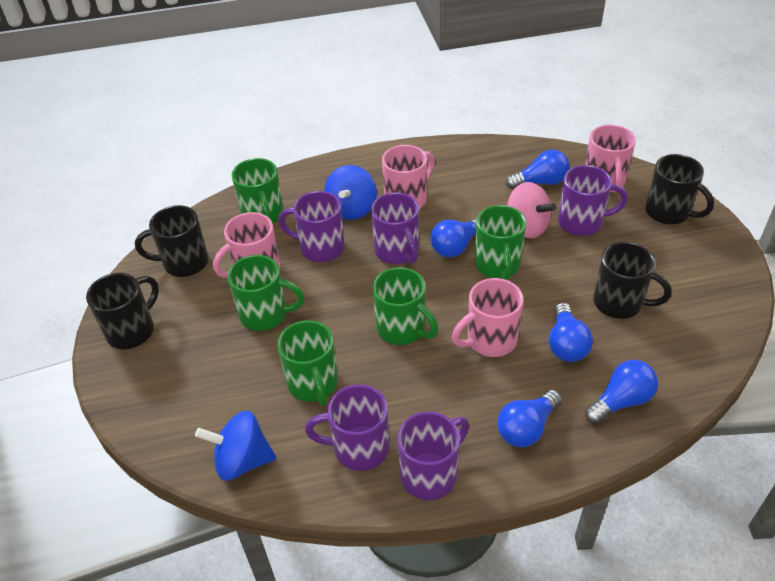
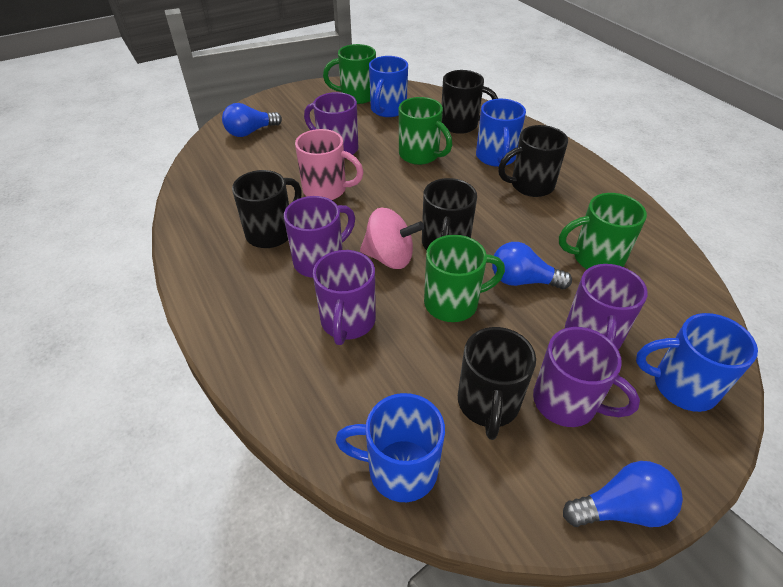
black mug: [86,273,159,349] [135,205,208,277] [593,242,672,319] [645,154,714,224] = 4 -> [232,170,302,248] [422,178,477,250] [441,70,498,134] [458,327,536,440] [498,125,568,197] = 5
blue light bulb: [430,218,477,257] [497,390,562,447] [506,150,570,189] [549,303,593,362] [585,360,658,424] = 5 -> [222,103,282,137] [492,242,572,289] [563,461,683,527] = 3
blue mug: none = 0 -> [335,393,445,502] [369,56,408,117] [476,99,526,167] [636,313,758,412] = 4
blue spinning top: [195,411,276,481] [324,165,377,220] = 2 -> none = 0
green mug: [228,255,304,331] [232,158,284,224] [277,320,338,406] [372,267,438,345] [475,205,526,280] = 5 -> [323,44,376,104] [399,97,452,165] [424,235,505,322] [559,193,647,269] = 4
pink mug: [213,212,280,278] [382,145,435,209] [452,278,523,357] [585,125,636,193] = 4 -> [295,129,364,200] = 1

